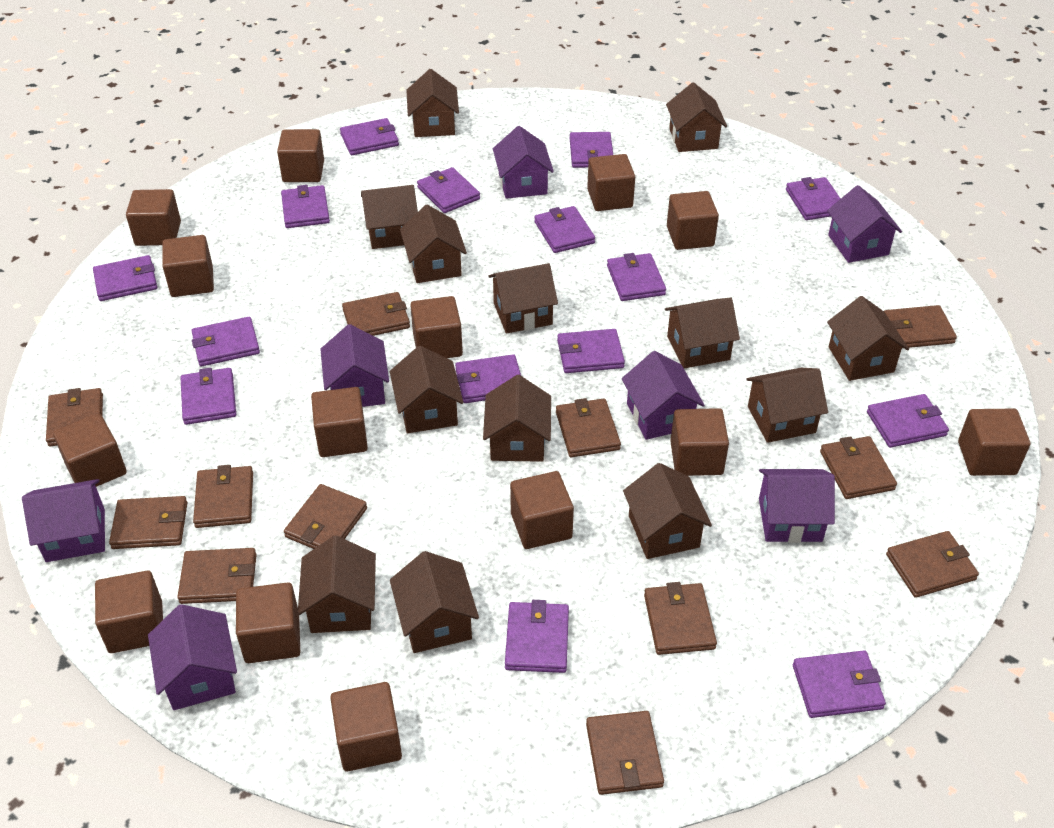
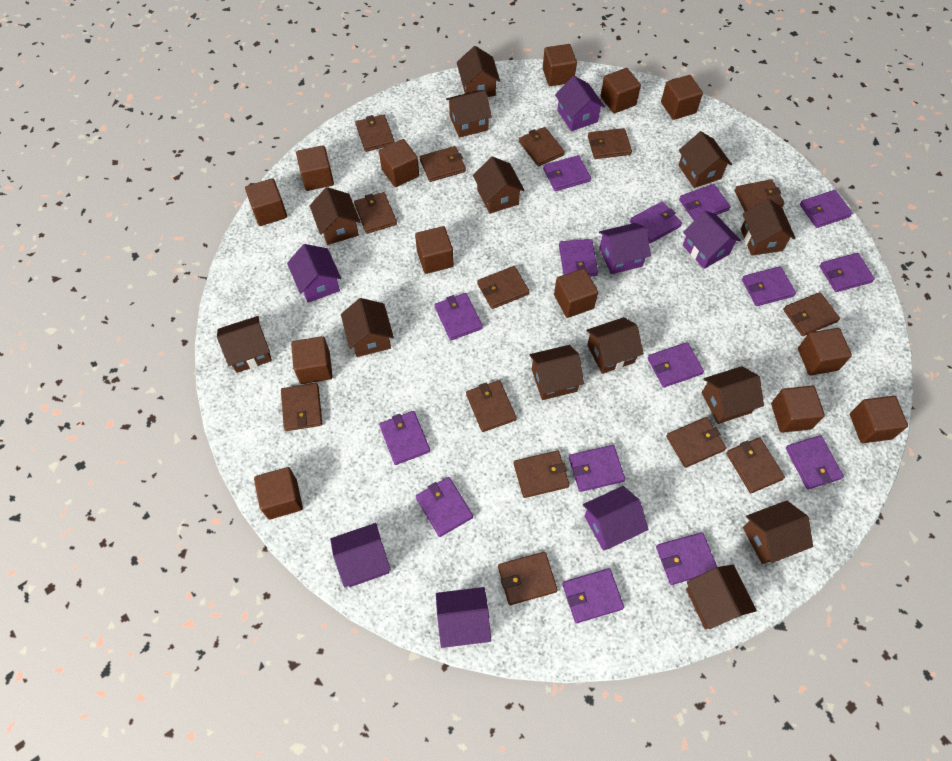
brown cube: [53,413,127,487] [95,570,163,653] [126,189,181,246] [162,235,214,297] [236,582,300,663] [277,129,324,182] [311,387,368,457] [330,682,402,772] [410,296,463,358] [510,471,574,549] [587,154,635,211] [667,191,719,250] [670,408,729,476] [958,409,1030,476] = 14 -> [245,178,287,226] [254,467,303,520] [291,336,333,384] [296,145,334,191] [379,139,419,187] [415,226,454,274] [543,44,577,86] [554,268,598,318] [601,68,641,113] [661,75,703,120] [771,386,825,433] [798,328,852,375] [850,396,908,443] = 13
brown wallet: [46,388,103,447] [109,496,187,549] [177,548,257,604] [193,465,253,528] [284,484,367,549] [342,292,410,336] [556,398,621,457] [586,711,664,795] [644,582,717,655] [820,436,897,499] [884,305,957,348] [886,531,979,598] = 12 -> [281,383,322,431] [354,192,397,234] [355,114,395,152] [420,146,466,182] [466,380,517,432] [477,266,530,309] [498,552,558,605] [514,451,570,498] [519,127,565,166] [588,128,632,159] [666,417,726,468] [726,437,785,493] [734,179,785,212] [783,292,840,336] = 14

